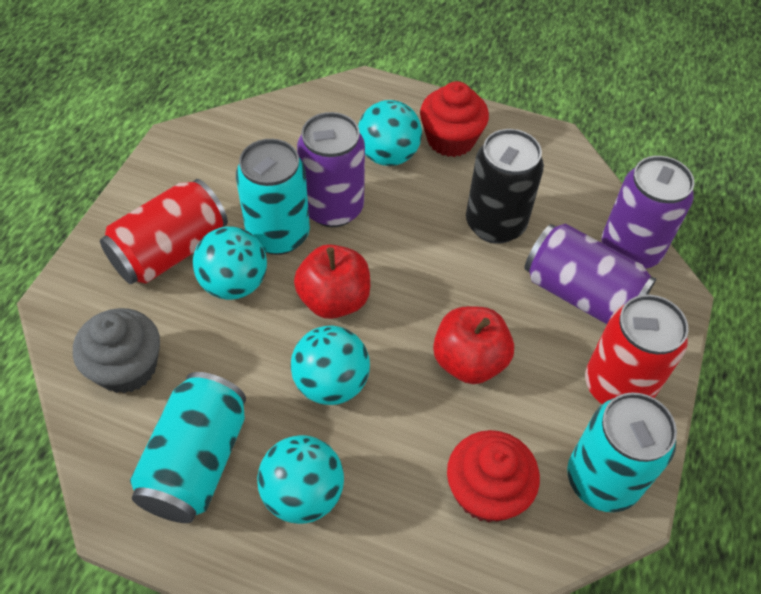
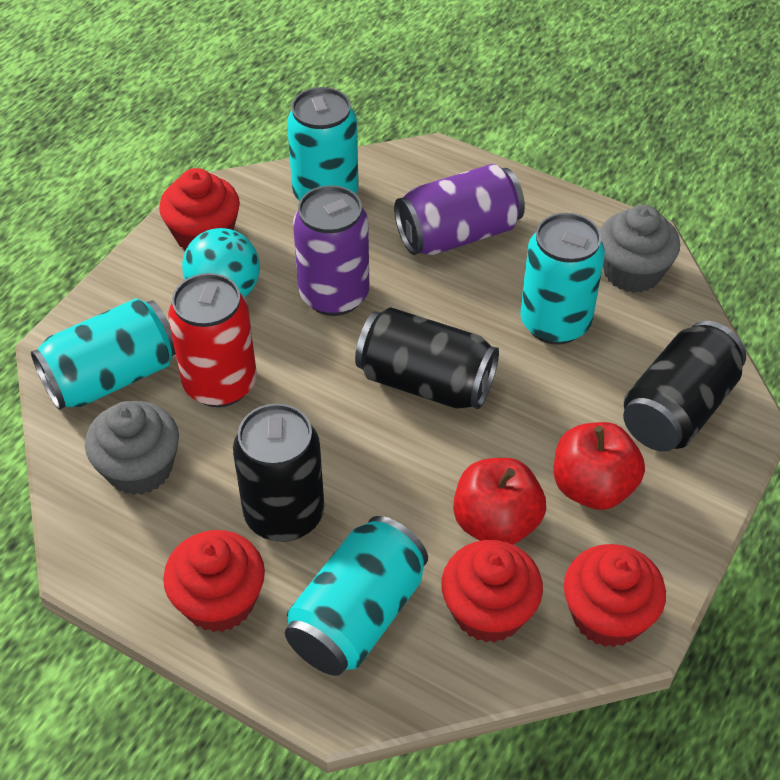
black can: [466,129,544,244] = 1 -> [233,403,324,542] [355,307,499,409] [623,321,746,452] = 3
grey cupcake: [73,308,160,393] = 1 -> [85,401,179,495] [600,205,680,293] = 2
purple can: [297,112,365,227] [524,223,656,324] [602,156,694,269] = 3 -> [293,185,369,316] [394,164,525,255] = 2
red can: [100,179,228,284] [585,295,689,404] = 2 -> [168,273,257,407] = 1
red cupcake: [420,81,489,157] [447,430,540,522] = 2 -> [159,168,240,251] [163,530,265,632] [441,540,543,643] [564,544,666,647] = 4
turquoise ball: [192,226,267,300] [257,435,344,524] [290,326,370,405] [358,100,422,166] = 4 -> [182,228,260,297] = 1
turquoise can: [130,372,246,523] [236,139,310,255] [567,392,677,512] = 3 -> [31,298,176,410] [285,516,428,676] [287,87,359,201] [520,213,605,345] = 4

